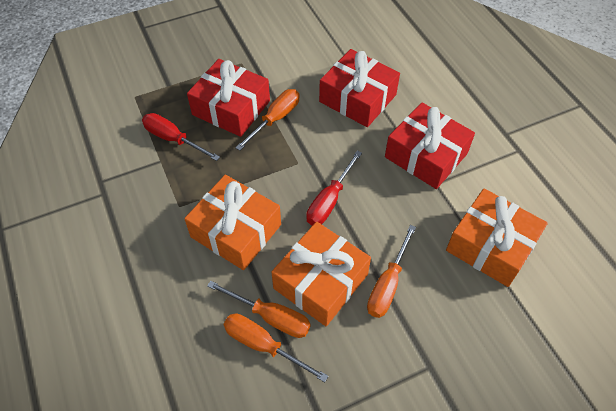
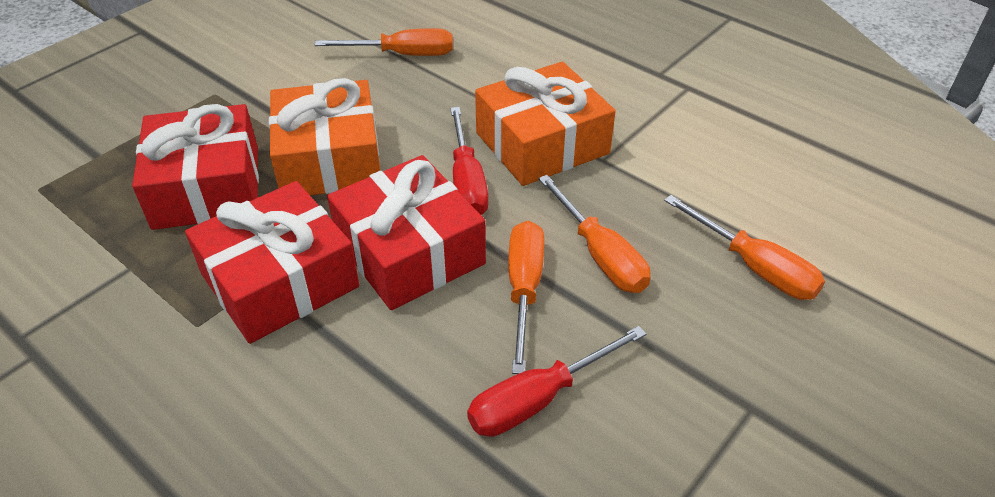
orange gift: [184,175,281,270] [272,222,371,326] [446,188,548,287] = 3 -> [269,78,380,195] [475,62,616,186] = 2

